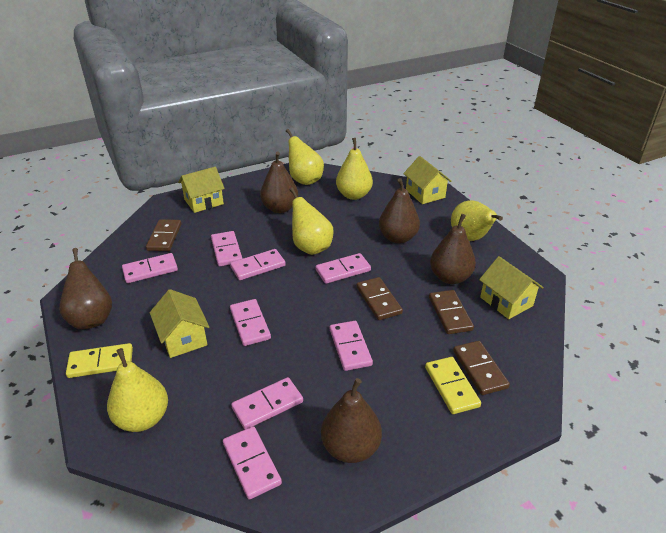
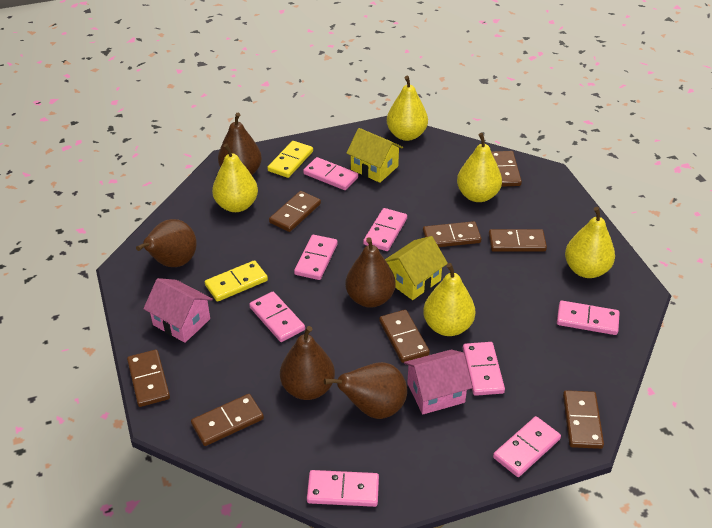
brown domino: [146,219,181,251] [357,277,403,320] [429,290,474,334] [453,341,510,395] = 4 -> [127,350,170,407] [191,394,264,446] [269,191,321,232] [379,310,430,363] [423,221,481,247] [489,229,547,252] [491,151,522,187] [563,390,604,449] = 8
pink house: none = 0 -> [143,278,213,343] [404,349,472,414] = 2
yellow house: [150,289,209,358] [178,167,225,213] [403,156,452,204] [479,256,544,319] = 4 -> [347,128,403,183] [385,236,448,300] = 2

